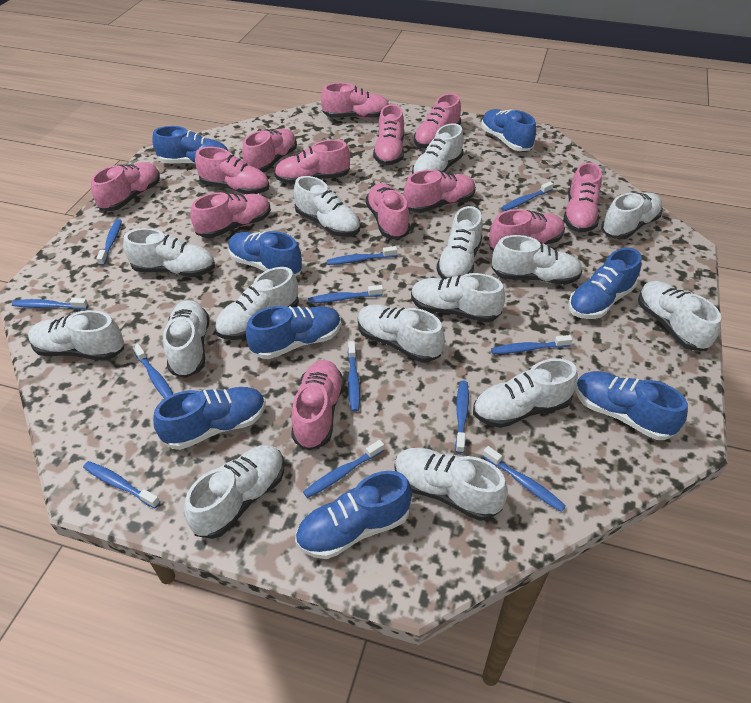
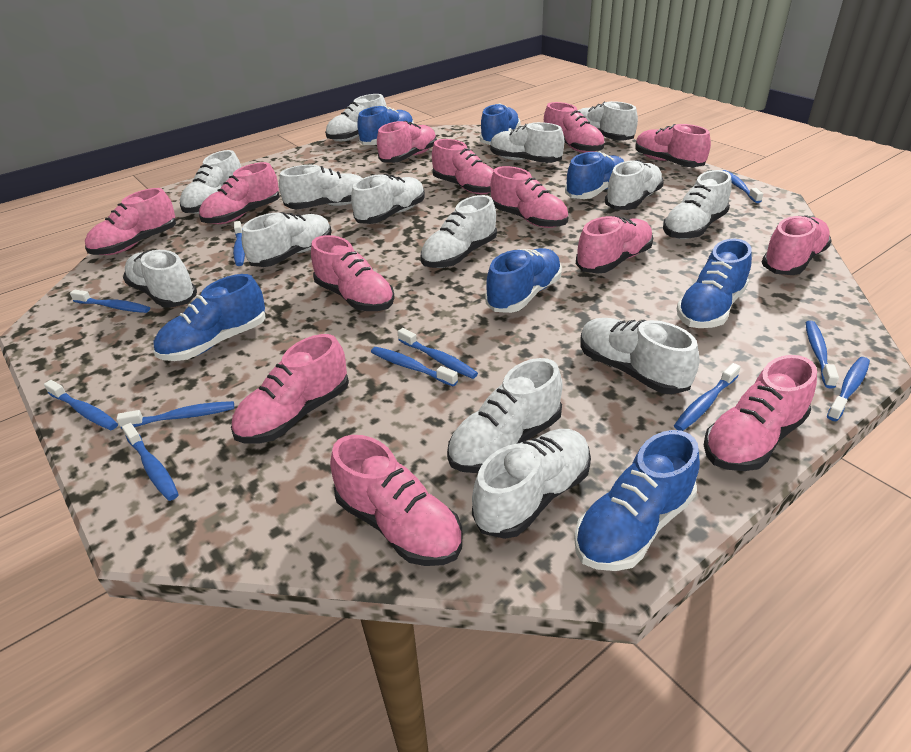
blue shoe: [152,126,228,164] [153,387,266,450] [228,231,302,276] [246,306,341,359] [295,471,412,559] [481,109,536,151] [568,248,641,319] [575,371,688,440] = 8 -> [153,274,266,361] [357,105,414,145] [480,103,521,145] [485,248,562,313] [565,151,625,199] [574,430,700,571] [677,239,752,328] = 7
blue toothbrush: [12,298,88,309] [83,461,160,508] [96,219,122,266] [132,344,173,399] [303,440,384,498] [308,285,383,303] [327,246,397,265] [348,341,360,412] [455,381,469,453] [483,446,566,512] [491,335,573,354] [501,182,553,211] = 12 -> [44,380,118,430] [70,290,150,313] [116,401,234,429] [122,423,179,501] [233,221,245,266] [371,347,458,386] [398,328,478,379] [674,363,741,431] [722,170,763,203] [806,321,839,389] [827,357,870,421] = 11
white shoe: [28,310,124,361] [123,228,215,277] [163,300,210,378] [184,445,284,539] [215,267,299,340] [294,176,360,237] [358,304,445,362] [395,448,508,521] [411,273,505,323] [412,123,464,174] [436,206,483,279] [473,359,578,428] [492,235,582,285] [601,192,663,239] [638,281,721,351] = 15 -> [123,250,197,308] [180,150,241,214] [242,212,332,267] [279,165,363,209] [325,94,387,141] [351,174,425,224] [421,195,497,268] [447,358,563,473] [472,429,591,539] [490,122,564,163] [577,101,638,140] [580,318,699,394] [605,160,664,210] [663,170,732,239] = 14

